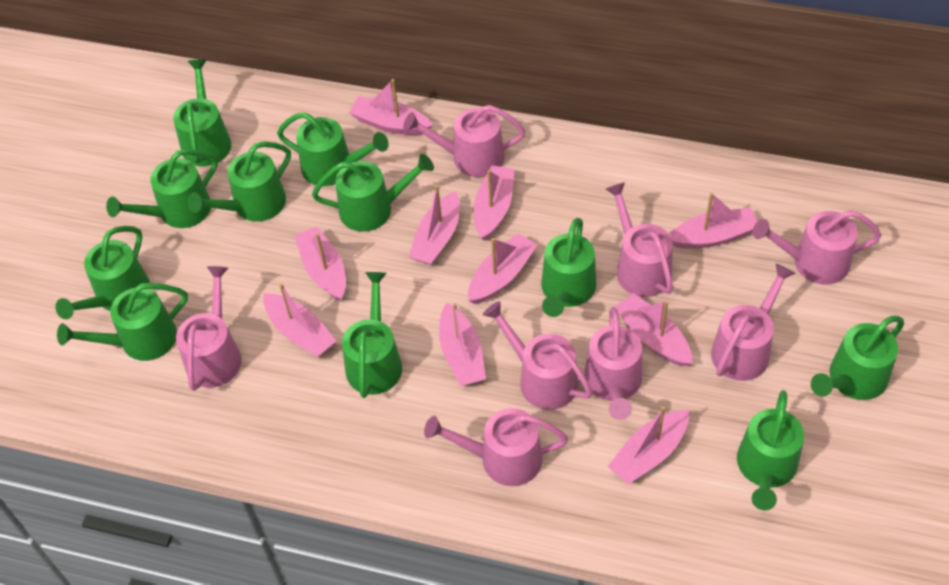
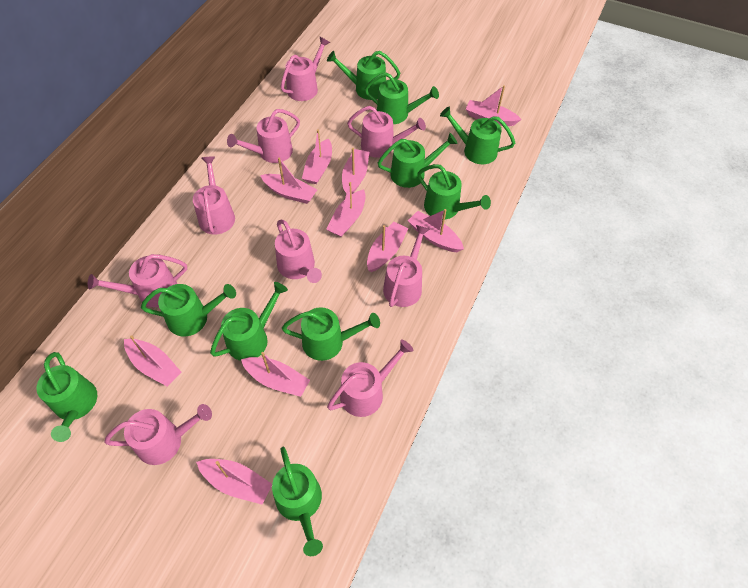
green watering can: [55,226,150,319] [57,283,188,361] [106,149,218,228] [173,59,231,166] [188,141,291,222] [277,112,389,186] [312,154,434,232] [342,272,402,398] [541,218,596,317] [737,390,804,510] [811,316,904,400] = 11 -> [37,352,97,442] [141,284,236,336] [210,282,288,361] [272,447,323,556] [282,307,380,361] [327,51,400,100] [365,73,439,124] [378,133,458,188] [417,164,491,219] [440,107,515,164] = 10
pink watering can: [176,266,242,391] [403,105,526,177] [424,408,568,486] [483,301,593,410] [584,307,642,420] [606,182,673,297] [711,264,796,381] [753,210,882,285] = 8 -> [88,254,187,307] [104,404,212,465] [193,156,235,235] [227,109,300,163] [275,220,322,283] [281,37,330,101] [327,340,414,417] [347,106,426,158] [383,225,430,307] = 9

